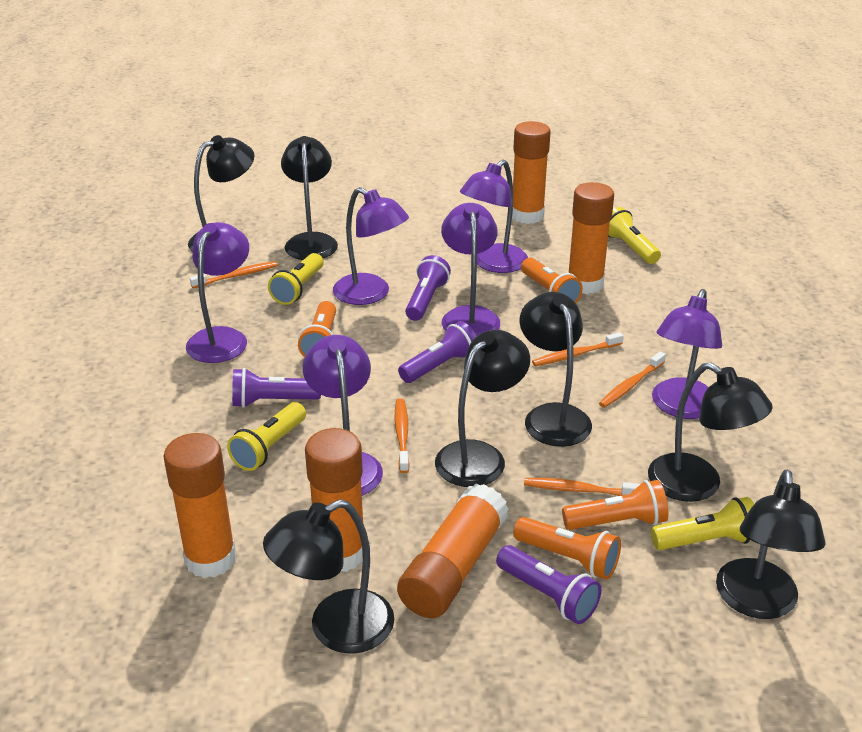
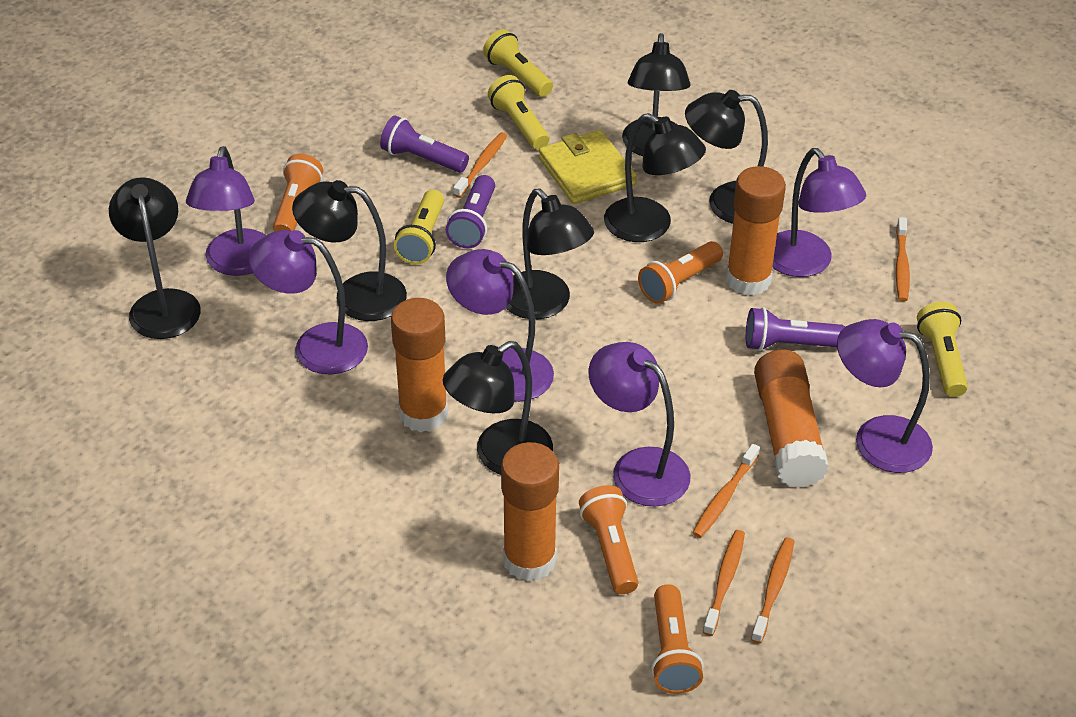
orange glue stick: [163,433,236,578] [305,428,363,572] [397,484,509,618] [512,121,551,224] [568,182,614,294] = 5 -> [391,298,448,432] [501,442,559,582] [726,166,786,296] [754,350,829,488] = 4
purple flashlight: [232,368,321,408] [398,321,477,383] [405,255,451,321] [496,545,601,624] = 4 -> [380,116,469,173] [446,175,495,248] [746,307,845,351] = 3
yellow wallet: none = 0 -> [539,130,637,204] = 1

